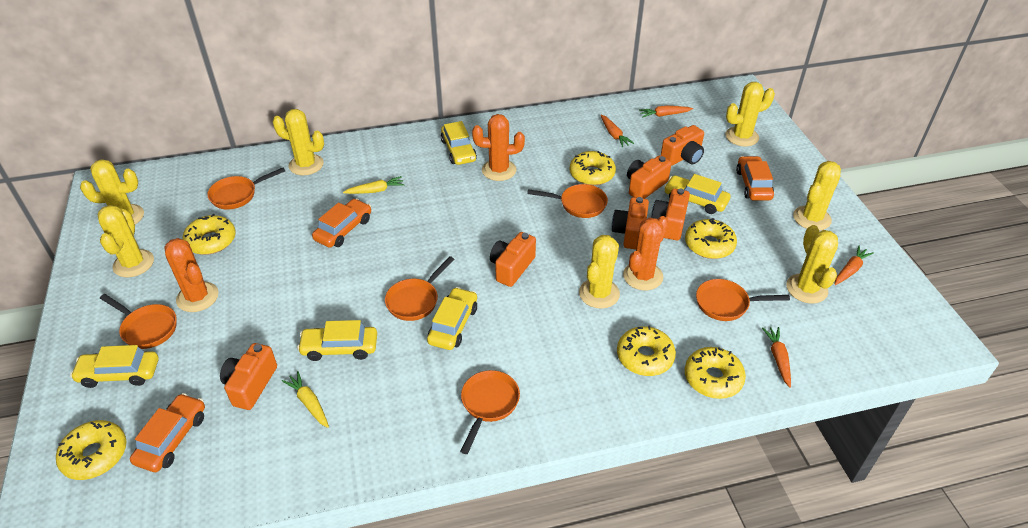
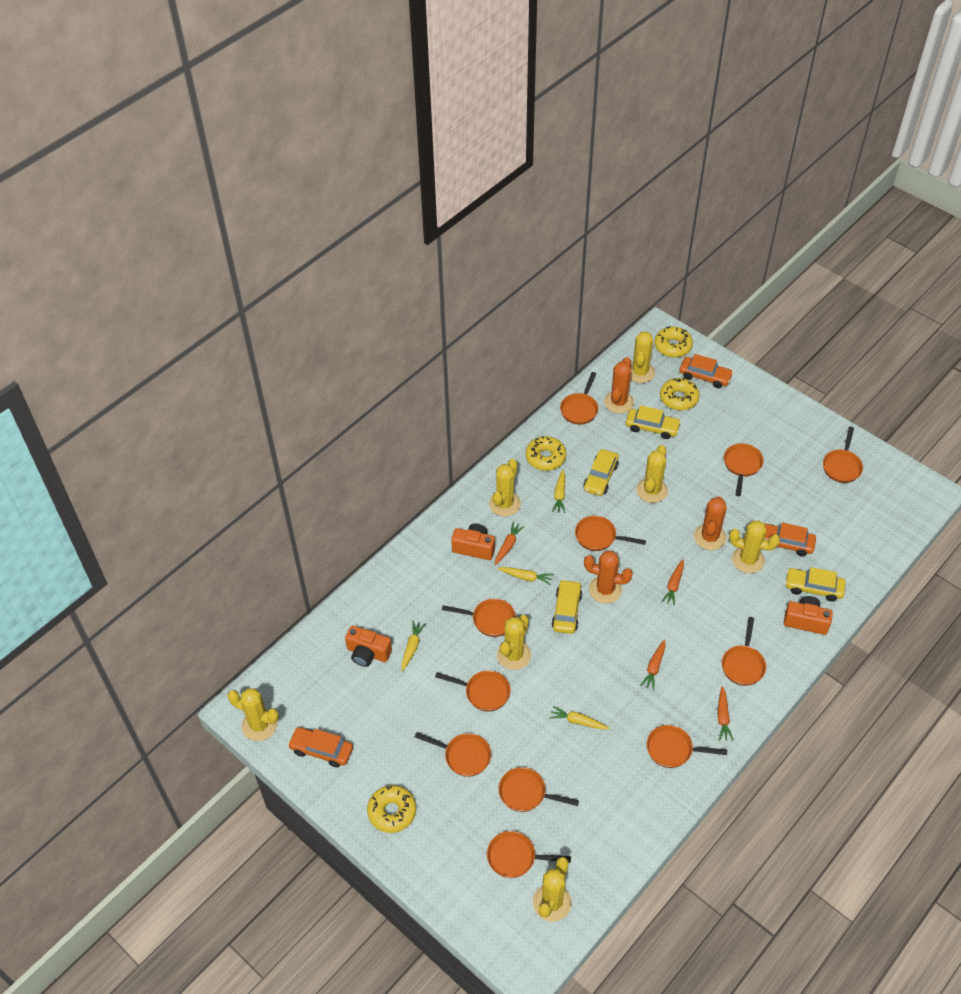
orange camera: [220,343,277,410] [490,232,536,287] [612,197,649,250] [627,155,671,199] [651,189,690,240] [661,125,704,166] = 6 -> [345,626,392,667] [451,523,495,560] [784,596,833,635] = 3
orange pan: [100,294,177,349] [207,167,285,209] [385,256,455,321] [460,370,520,454] [527,184,608,218] [696,279,790,321] = 6 -> [415,732,491,777] [435,670,511,711] [442,598,516,637] [487,831,571,878] [499,767,579,812] [560,372,598,425] [575,516,646,551] [647,725,727,768] [722,617,766,686] [724,443,764,496] [823,427,863,483] = 11
yellow car: [70,345,158,388] [297,320,377,361] [427,287,477,350] [441,121,477,165] [664,174,730,214] = 5 -> [551,580,582,634] [584,449,619,496] [626,405,681,439] [785,567,846,602] = 4
yellow carrot: [282,371,329,428] [343,176,405,194] = 2 -> [401,621,426,671] [498,567,554,585] [549,706,609,729] [552,469,565,513] = 4
yellow donut: [56,420,126,480] [183,214,236,255] [570,151,616,186] [617,325,676,376] [685,218,737,259] [685,347,746,399] = 6 -> [367,785,416,833] [526,436,566,471] [654,326,693,358] [660,378,700,410] = 4

